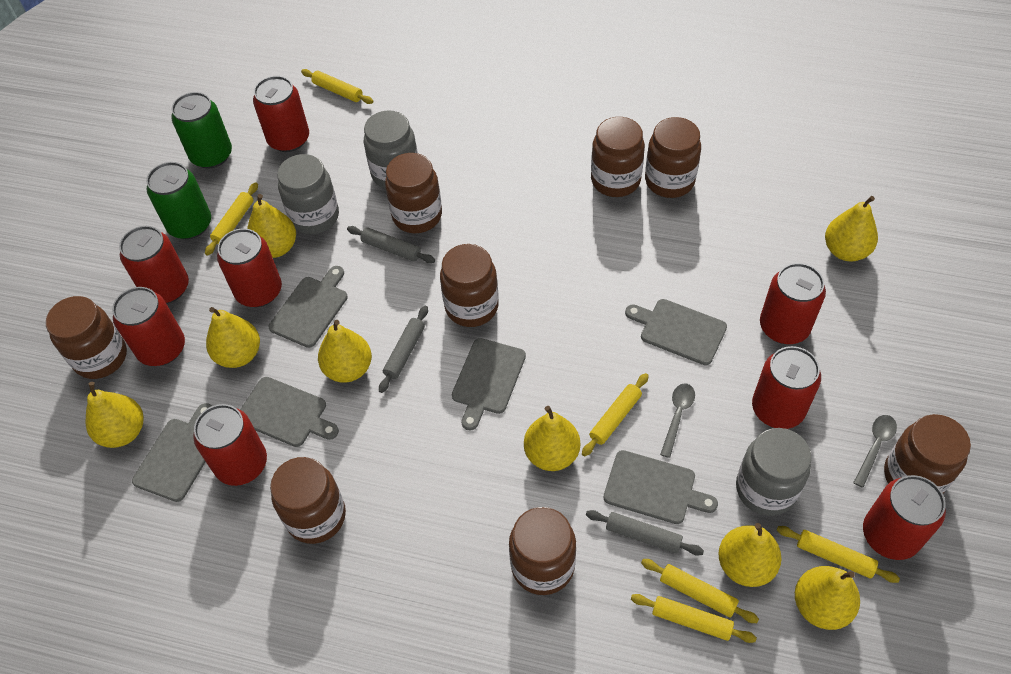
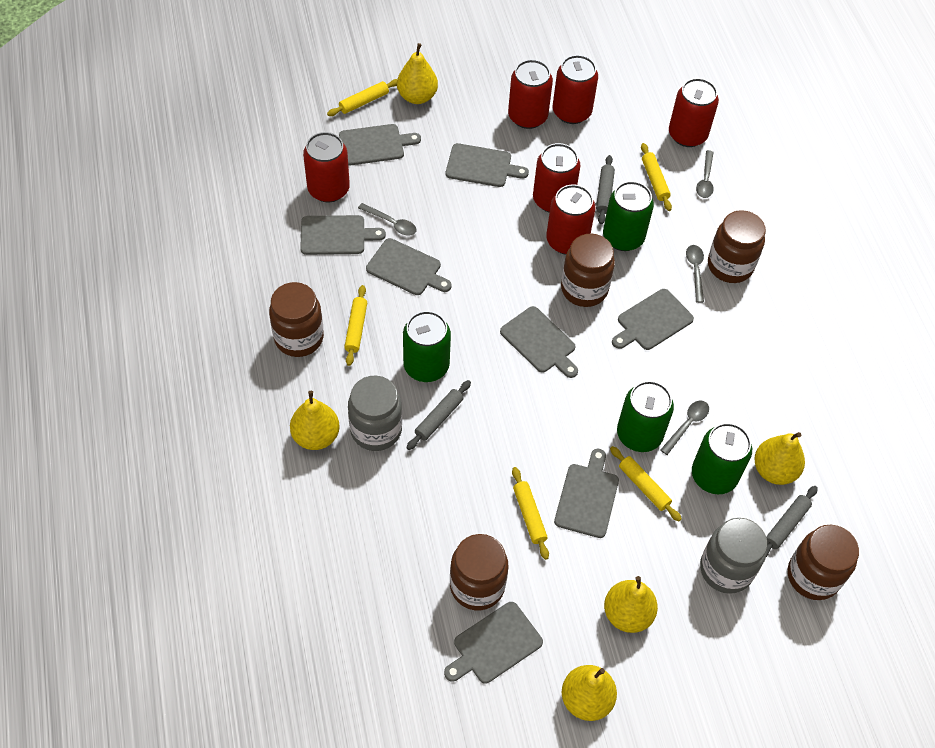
brown jar: [46,296,127,379] [270,457,346,544] [385,153,442,233] [440,244,499,327] [509,507,576,595] [591,117,645,197] [645,117,701,198] [884,414,971,493] = 8 -> [269,282,324,357] [450,534,508,610] [561,233,615,307] [708,210,766,283] [788,525,859,600] = 5
green can: [146,162,211,239] [171,92,232,168] = 2 -> [403,311,451,382] [603,181,654,251] [617,381,674,452] [692,423,752,494] = 4
grey cutting board: [132,403,212,502] [240,377,339,447] [269,266,348,348] [452,338,526,431] [603,450,718,524] [625,299,727,365] = 6 -> [300,215,386,255] [339,124,421,166] [366,238,452,295] [444,602,543,684] [446,143,529,187] [500,306,578,378] [554,449,619,538] [612,289,694,350] = 8
grey jar: [277,154,339,234] [364,110,418,189] [736,428,811,516] = 3 -> [348,376,402,451] [700,518,767,594] = 2
grey spoon: [660,383,695,458] [853,415,897,488] = 2 -> [358,203,417,236] [660,400,709,455] [686,245,704,303] [696,150,714,198] = 4
red can: [112,287,185,366] [119,226,189,304] [193,404,267,486] [217,228,282,307] [253,76,309,152] [752,346,821,429] [760,263,826,344] [863,475,946,560] = 8 -> [303,132,350,202] [508,59,553,129] [533,143,581,213] [546,185,595,255] [553,55,598,124] [669,78,719,147] = 6
yellow pear: [85,382,143,448] [206,307,260,368] [247,194,296,258] [318,320,372,382] [524,406,580,471] [718,523,782,587] [795,566,860,630] [825,196,878,262] = 8 -> [290,391,340,450] [397,43,438,104] [562,665,617,721] [604,576,658,633] [754,432,805,485] = 5
yellow rolling pin: [205,182,258,256] [301,69,373,104] [582,373,649,457] [631,594,757,643] [641,559,759,623] [777,526,900,583] = 6 -> [327,79,397,116] [344,285,367,366] [512,467,549,560] [610,446,682,522] [641,143,672,211] = 5

